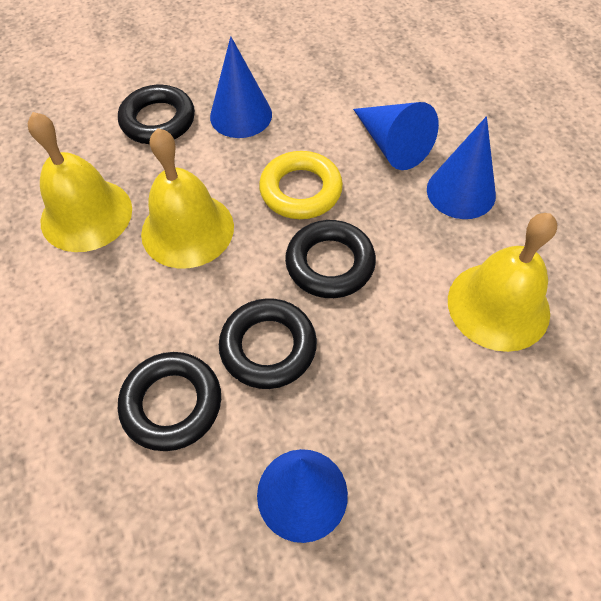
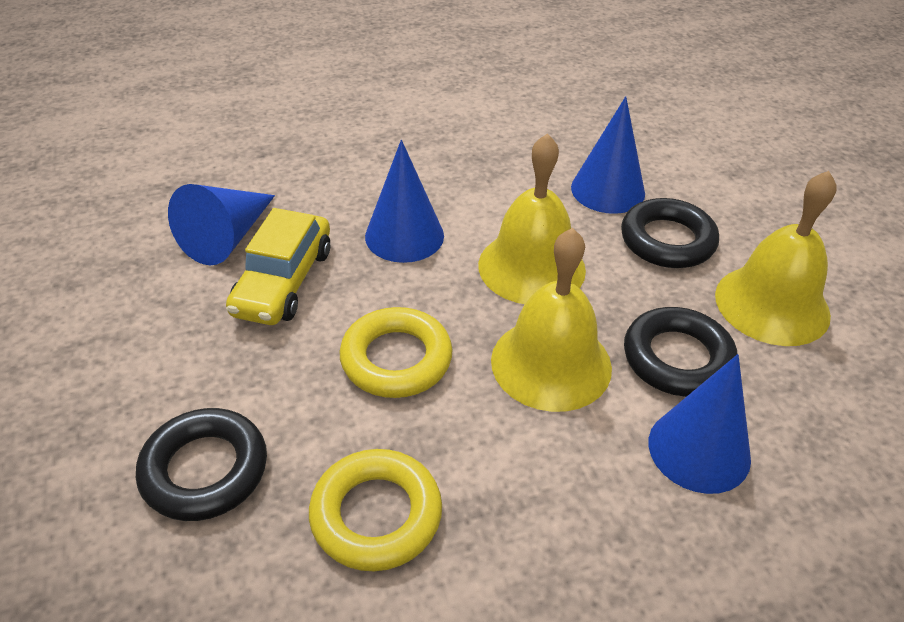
black ring: [118,85,195,144] [118,352,221,451] [219,298,317,389] [285,220,376,298] = 4 -> [136,408,267,521] [621,198,719,268] [624,307,737,397] = 3
yellow car: none = 0 -> [226,208,330,325] = 1
yellow ring: [259,151,343,219] = 1 -> [309,449,442,571] [339,307,453,398] = 2

